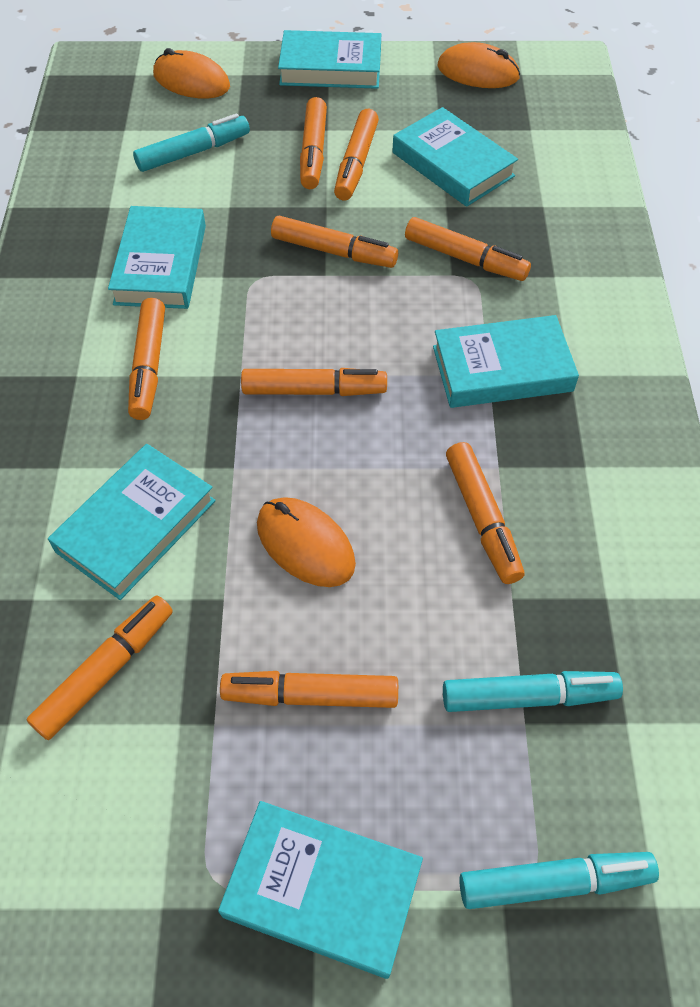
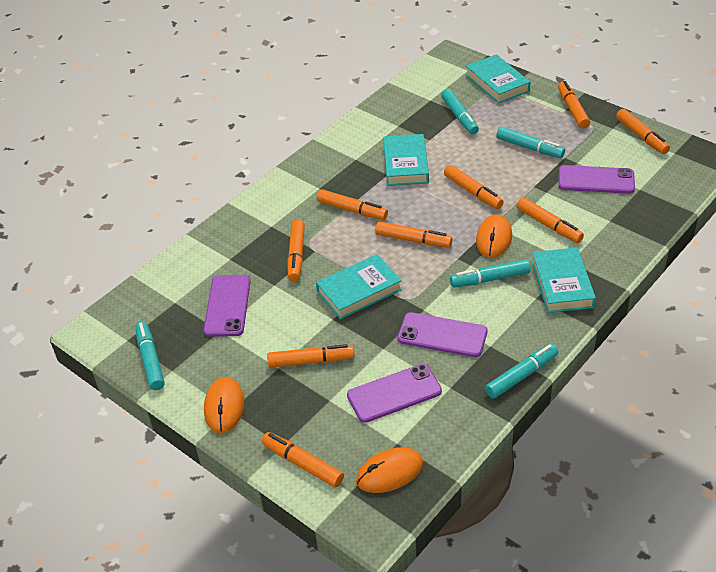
purple phone: none = 0 -> [204,275,250,337] [347,364,442,423] [397,312,487,357] [558,165,635,194] = 4
turquoise book: [48,444,216,600] [108,206,206,309] [218,801,423,979] [278,30,381,89] [392,107,518,207] [433,315,579,408] = 6 -> [316,254,402,320] [383,134,429,186] [466,54,530,104] [532,247,596,313] = 4
turquoise marker: [133,114,250,172] [443,671,623,712] [459,852,659,909] = 3 -> [135,321,165,390] [441,89,479,135] [450,259,531,287] [485,344,559,399] [496,127,565,158] = 5

